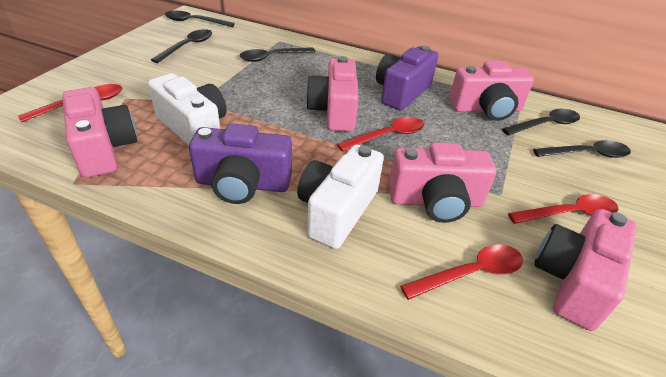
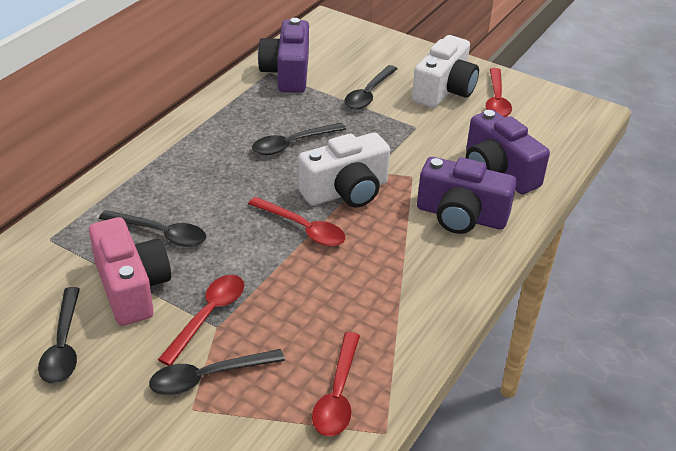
pink camera: [62,87,137,178] [306,56,359,132] [388,142,496,223] [449,61,534,121] [534,209,637,331] = 5 -> [89,217,171,326] = 1
purple camera: [189,123,292,204] [376,46,439,110] = 2 -> [258,18,309,93] [417,157,517,234] [466,109,550,194] = 3

